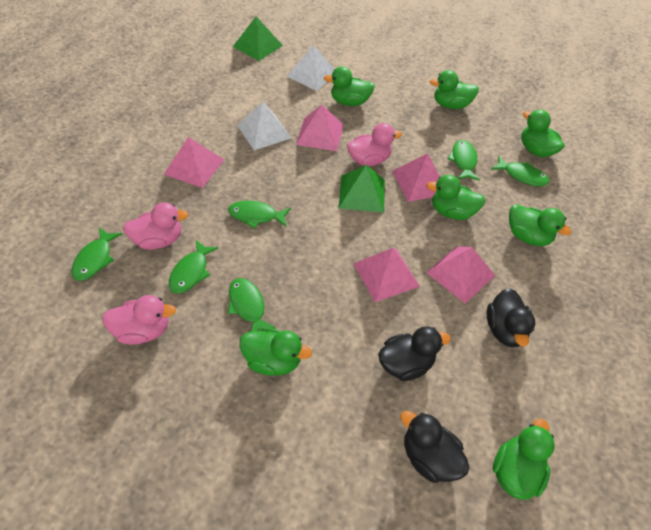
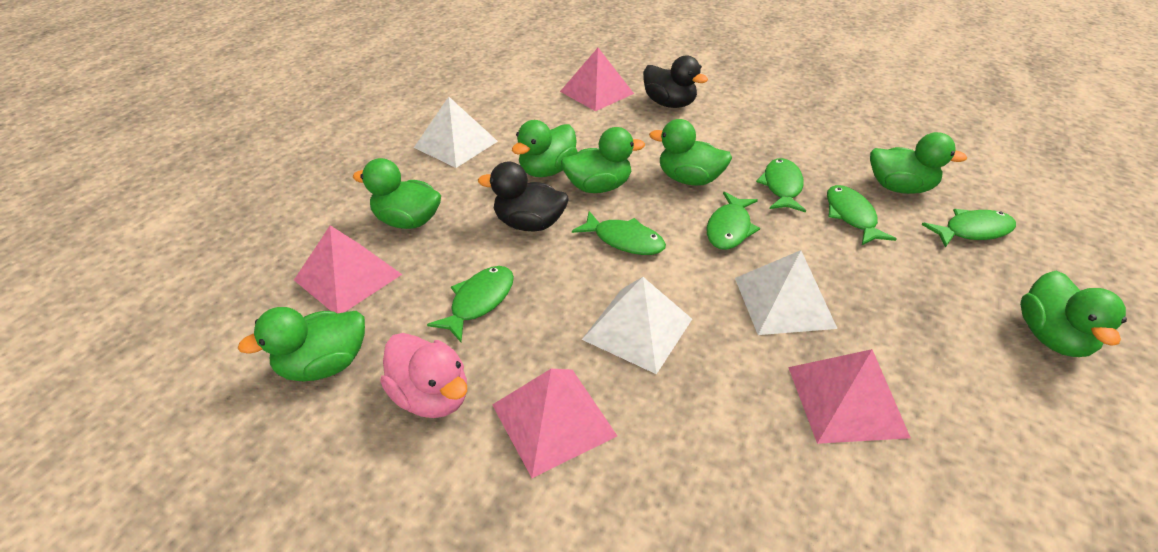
black duck: [378,326,451,381] [400,411,470,483] [486,288,535,347] = 3 -> [478,162,569,231] [643,55,708,108] = 2
green pyramid: [233,16,283,61] [339,165,385,213] = 2 -> none = 0
pink duck: [102,295,176,345] [123,202,189,250] [347,123,402,166] = 3 -> [380,333,467,418] = 1
pink pyramid: [164,137,224,188] [296,105,344,151] [353,248,420,302] [392,153,440,202] [426,246,495,304] = 5 -> [294,225,402,314] [492,369,617,478] [560,48,634,111] [788,349,911,444] = 4
white pyramid: [237,101,291,150] [287,45,334,91] = 2 -> [414,97,498,168] [582,277,692,374] [735,250,838,335] = 3

